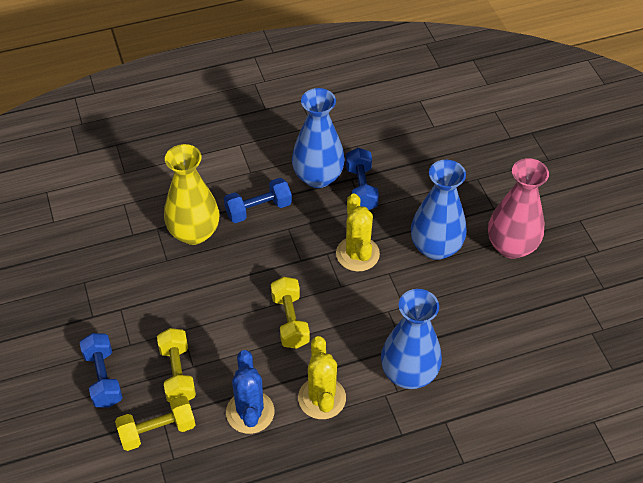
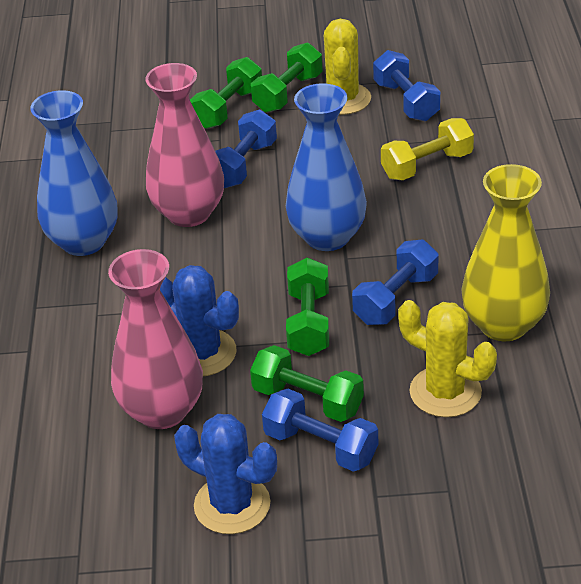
blue cactus: [226,350,275,434] = 1 -> [160,265,239,376] [174,414,277,534] = 2
blue dumbbell: [79,333,123,407] [224,178,292,223] [346,148,379,210] = 3 -> [215,110,277,188] [262,389,378,472] [352,239,438,325] [373,50,441,121] = 4
blue vase: [292,88,345,188] [381,289,442,389] [411,160,467,260] = 3 -> [30,90,118,256] [286,83,367,251] = 2
green dumbbell: none = 0 -> [190,57,262,129] [250,345,364,422] [251,43,323,113] [286,258,329,356] = 4
pink vase: [488,158,549,259] = 1 -> [108,249,203,429] [145,63,224,227] = 2
yellow dumbbell: [115,396,195,451] [157,328,196,403] [271,277,310,349] = 3 -> [381,118,474,180] = 1

